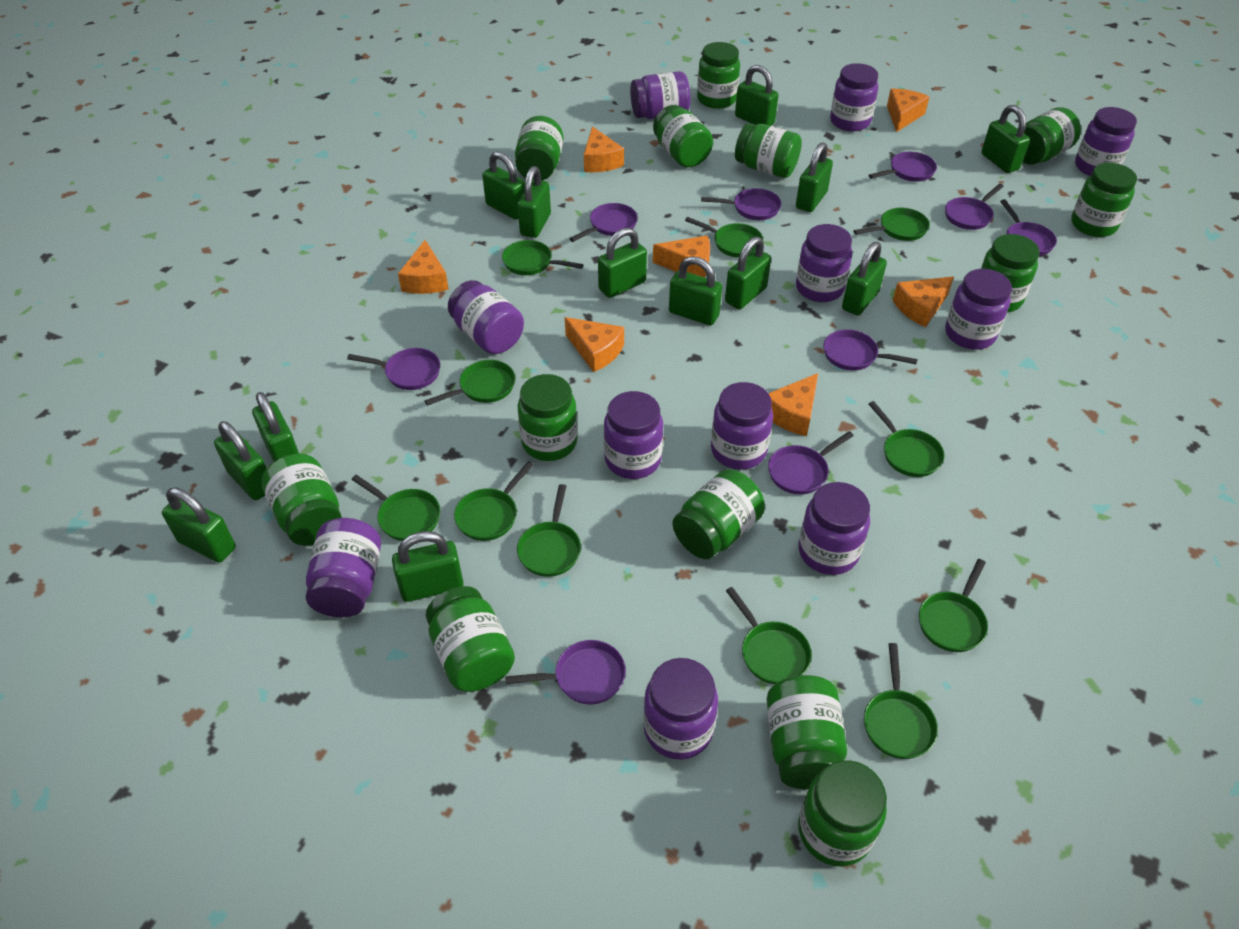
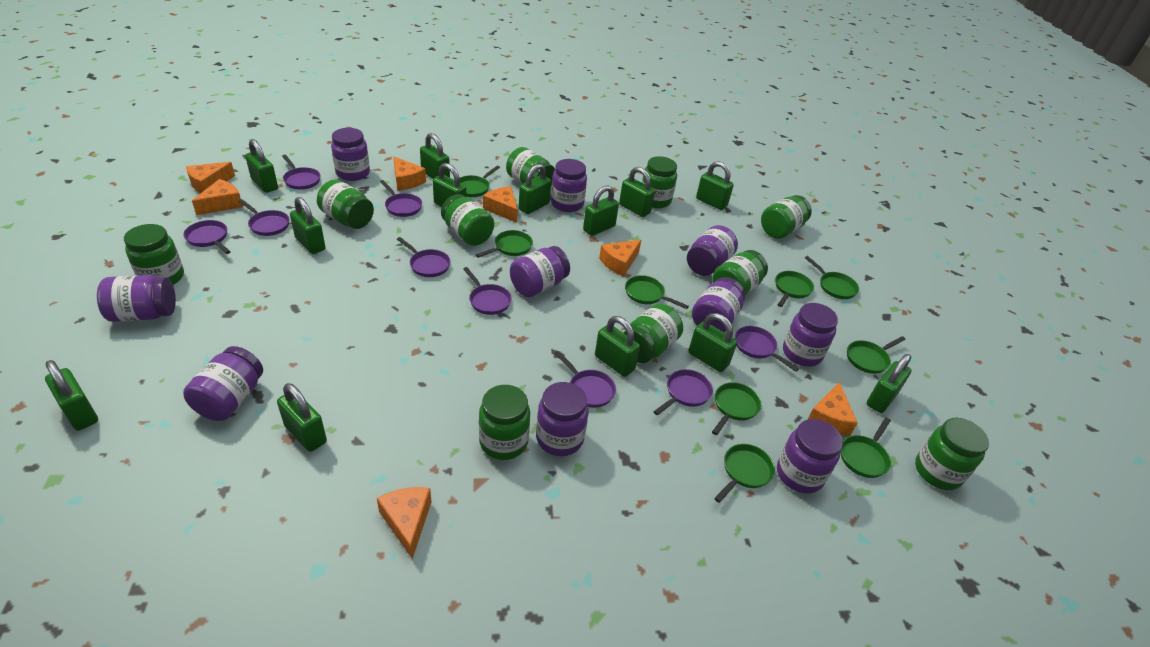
green jar: [261,454,342,546] [426,586,515,692] [515,116,563,181] [518,374,578,461] [653,105,713,168] [672,469,765,559] [697,42,740,109] [735,123,802,178] [767,675,847,789] [798,760,887,867] [981,234,1040,313] [1023,107,1081,165] [1071,163,1137,237] = 13 -> [124,224,184,285] [317,179,374,229] [441,194,494,246] [479,385,530,460] [506,147,555,185] [623,304,683,363] [642,156,677,208] [712,250,768,295] [761,195,812,239] [915,418,989,490] = 10
green pan: [351,475,440,541] [425,360,515,406] [454,461,534,541] [502,240,583,275] [517,484,581,577] [685,217,763,257] [726,587,812,684] [854,208,930,241] [864,643,938,759] [869,401,944,477] [919,559,988,652] = 11 -> [460,166,500,197] [476,230,533,258] [625,275,689,309] [712,382,761,435] [714,444,775,503] [775,271,814,307] [805,256,859,299] [841,417,891,478] [847,336,906,374] = 9
purple jar: [306,518,381,617] [448,280,524,354] [604,391,663,479] [630,71,690,119] [643,658,718,760] [711,382,773,470] [796,224,853,302] [798,482,870,575] [830,63,878,132] [945,269,1012,350] [1075,107,1137,176] = 11 -> [97,275,176,322] [183,346,263,421] [331,128,370,181] [510,246,570,297] [536,382,589,456] [551,159,587,212] [687,225,738,276] [692,277,745,332] [777,419,843,494] [783,303,838,367] = 10

